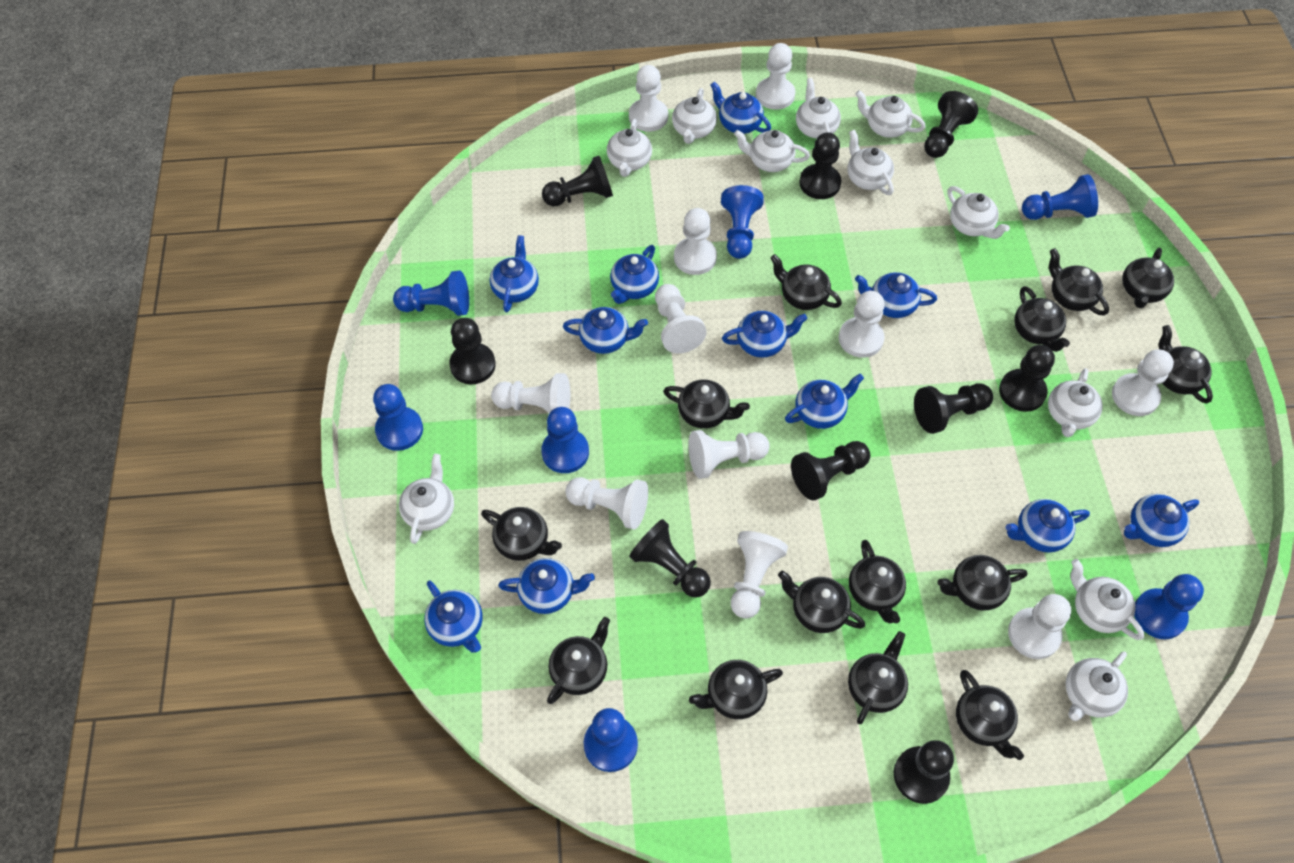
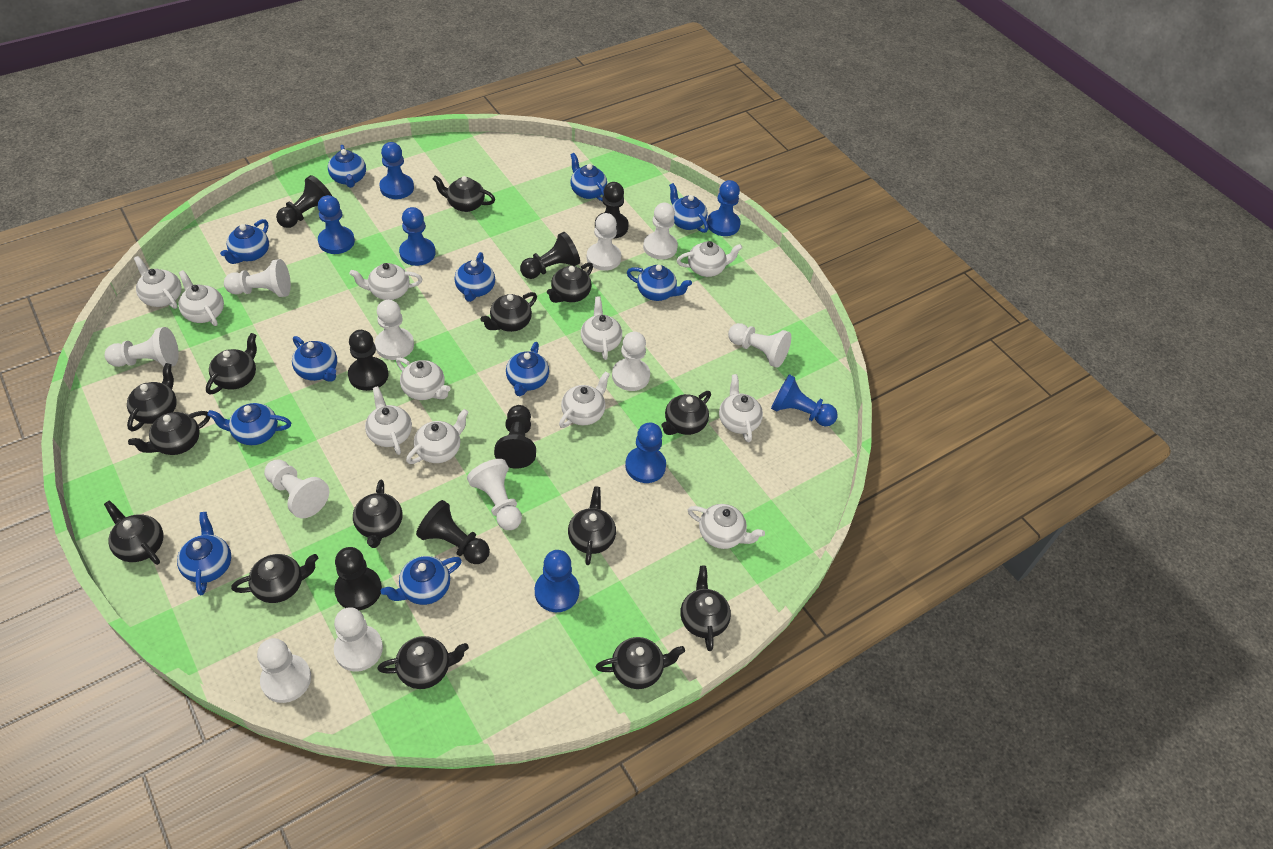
black pawn: [449,318,496,384] [542,156,613,206] [629,519,711,597] [791,441,870,501] [799,132,842,199] [894,740,954,804] [914,383,993,434] [924,91,978,158] [999,345,1055,412] = 9 -> [276,175,332,228] [334,547,382,610] [348,330,388,391] [416,500,490,564] [494,405,536,469] [520,232,580,279] [595,182,629,239] = 7

